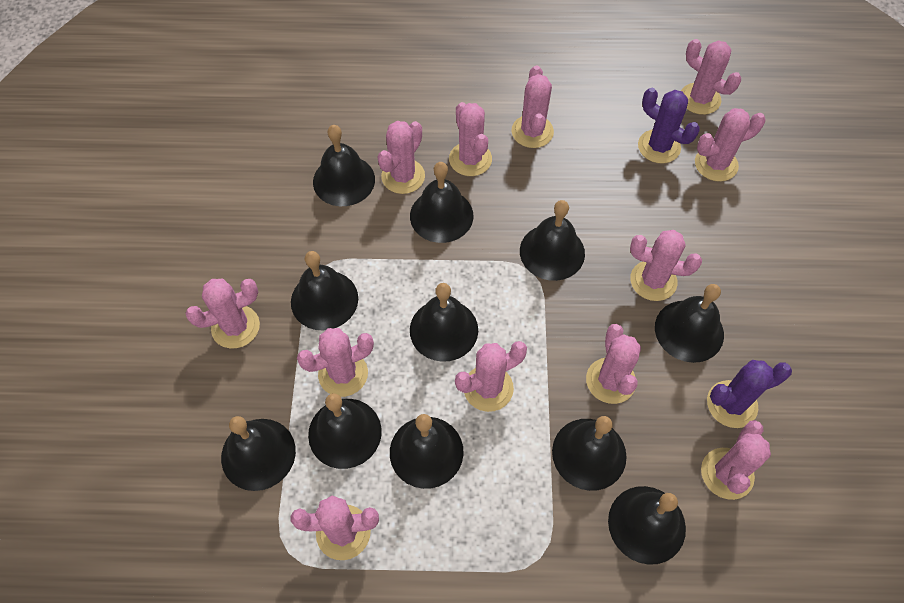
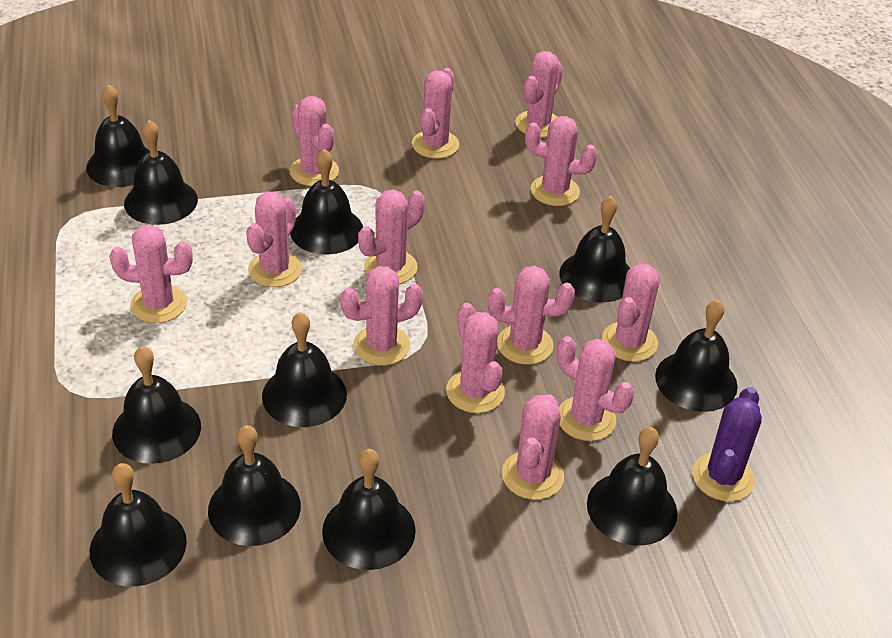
pink cactus: [185,279,260,348] [291,496,379,560] [297,328,374,397] [377,121,425,194] [449,102,492,176] [455,341,527,412] [512,66,554,148] [586,324,641,404] [630,230,702,301] [681,39,741,115] [695,108,766,182] [701,420,771,500] = 12 -> [109,224,193,323] [246,191,302,287] [290,96,339,186] [340,266,423,366] [358,189,425,284] [412,68,459,159] [446,303,505,413] [488,266,575,365] [502,394,564,500] [515,51,563,137] [525,116,598,206] [557,336,634,441] [602,263,660,362] = 13
purple cactus: [638,88,700,163] [707,360,792,428] = 2 -> [692,387,762,501] = 1

